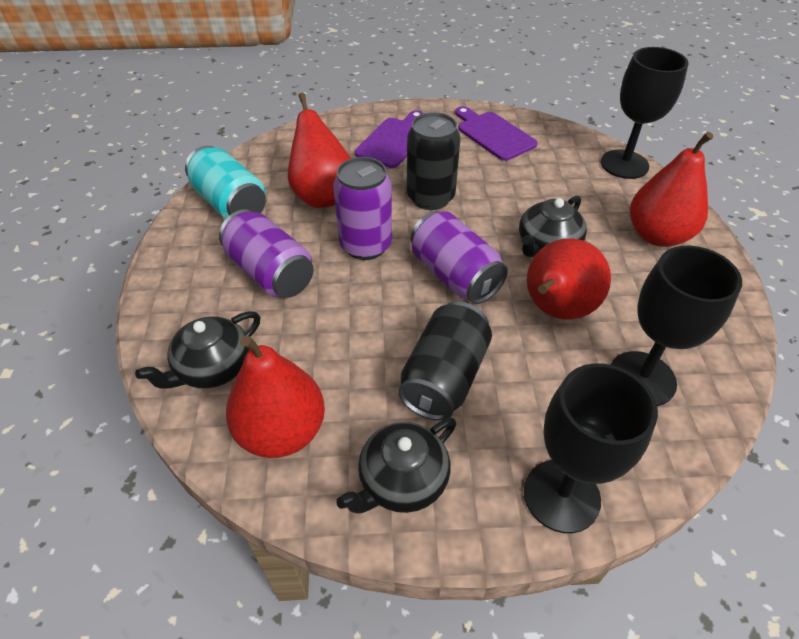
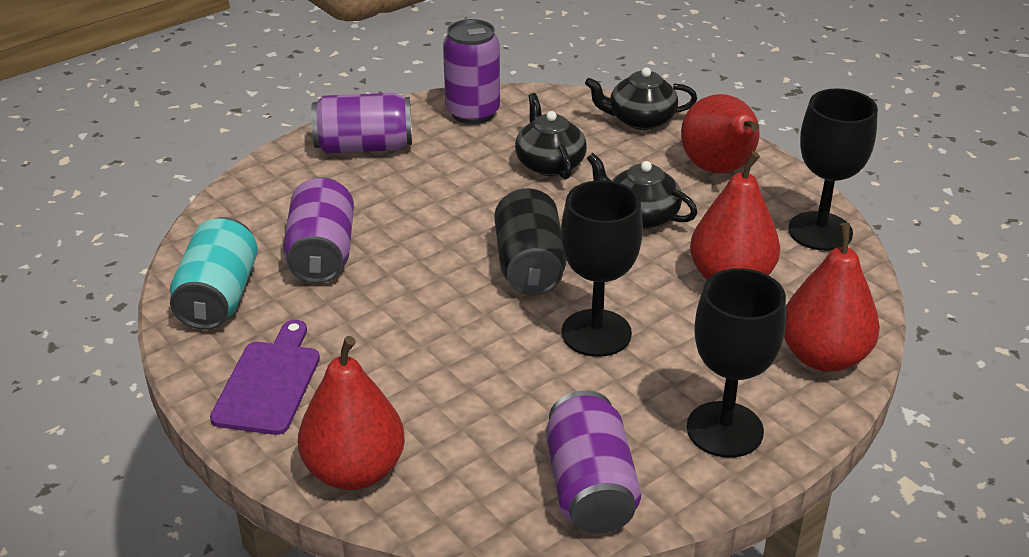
black can: [398,301,492,421] [407,112,460,210] = 2 -> [494,188,566,296] = 1
purple can: [219,209,314,298] [333,157,392,260] [411,211,508,304] = 3 -> [283,177,354,283] [311,93,412,153] [443,19,500,124] [546,390,641,534] = 4
purple cutting board: [355,110,424,168] [455,106,538,161] = 2 -> [210,320,320,435] = 1

